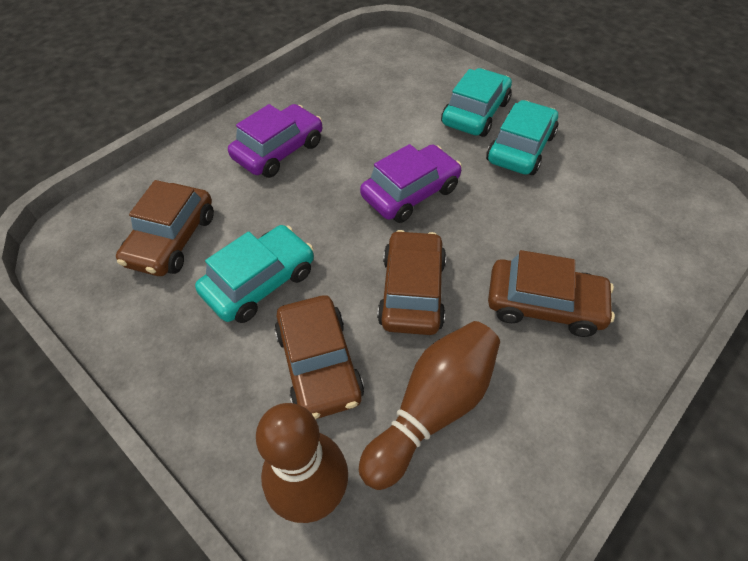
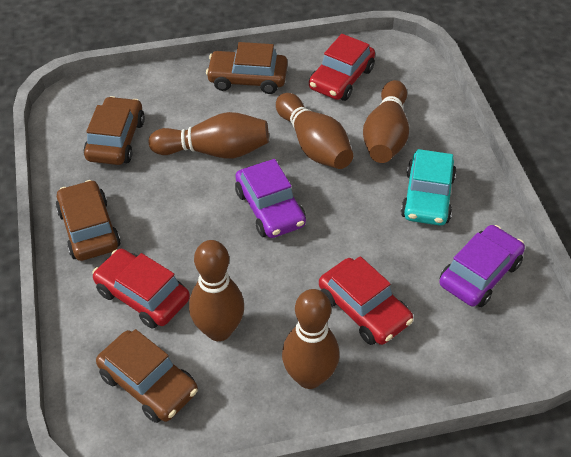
brown bowling pin: [256,403,348,523] [359,321,500,490] = 2 -> [149,112,269,158] [189,240,244,341] [276,93,353,169] [282,289,339,389] [363,80,409,163] = 5
red car: none = 0 -> [92,249,190,329] [309,34,375,101] [319,256,413,345] = 3
turquoise car: [195,225,314,323] [441,68,512,137] [486,100,558,175] = 3 -> [401,149,456,226] = 1

